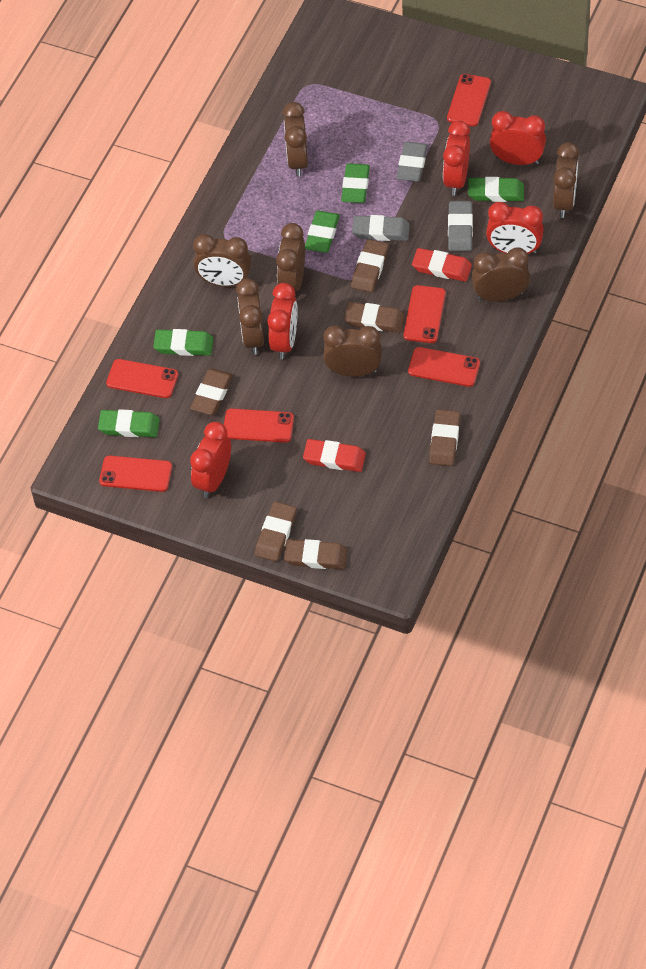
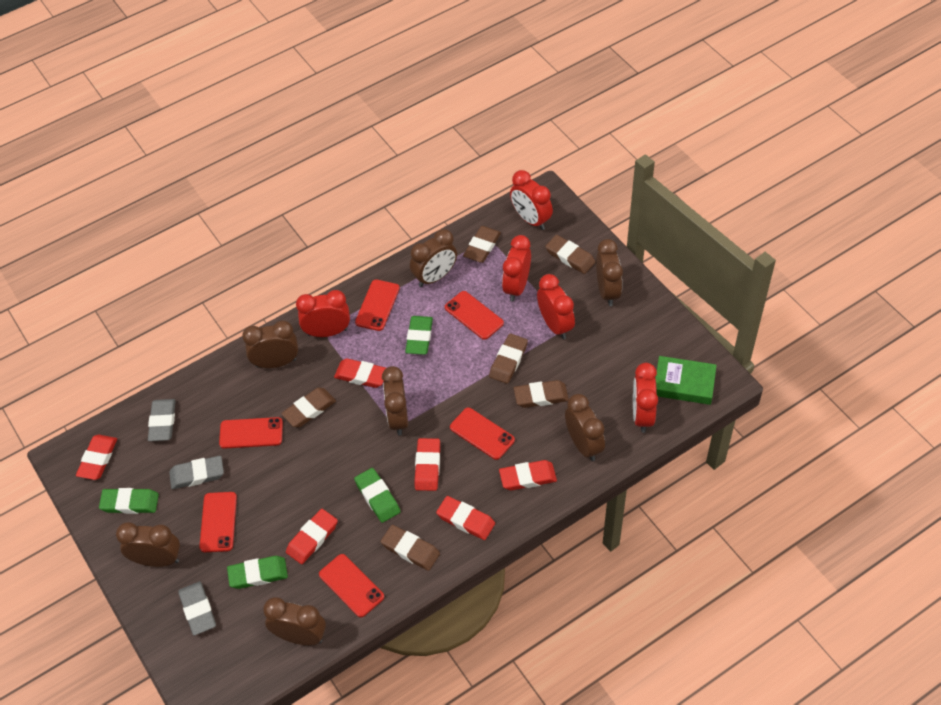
green book: none = 0 -> [655,356,717,405] = 1
green eraser: [98,409,160,437] [153,329,214,356] [305,211,340,253] [341,163,370,203] [468,177,524,202] = 5 -> [99,488,159,514] [227,556,288,589] [354,468,401,523] [405,316,433,355] = 4
red eraser: [303,439,366,472] [412,248,472,282] = 2 -> [76,435,117,480] [286,509,338,564] [334,358,386,388] [415,438,440,491] [436,496,495,540] [499,460,557,490] = 6

